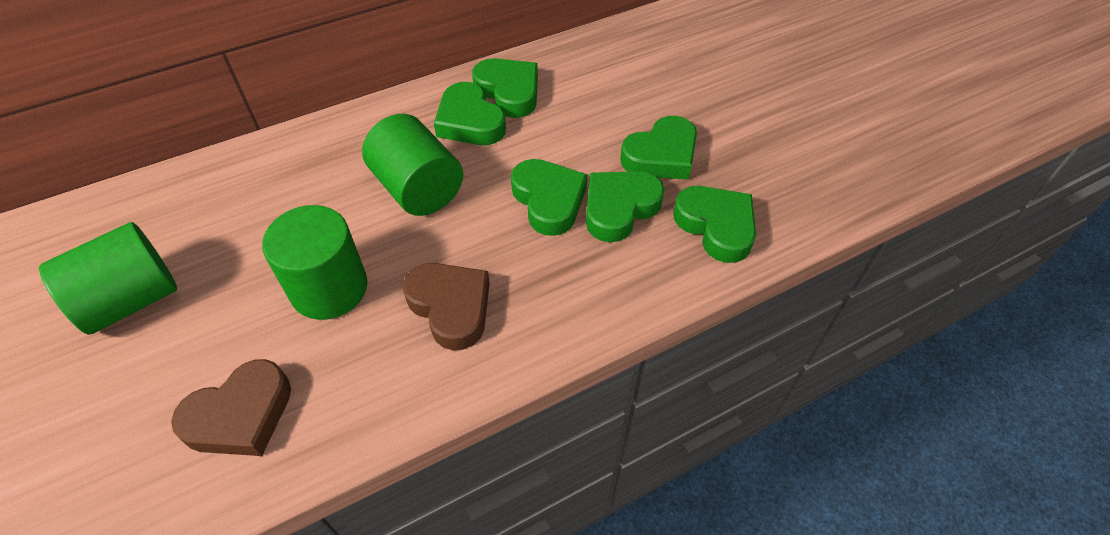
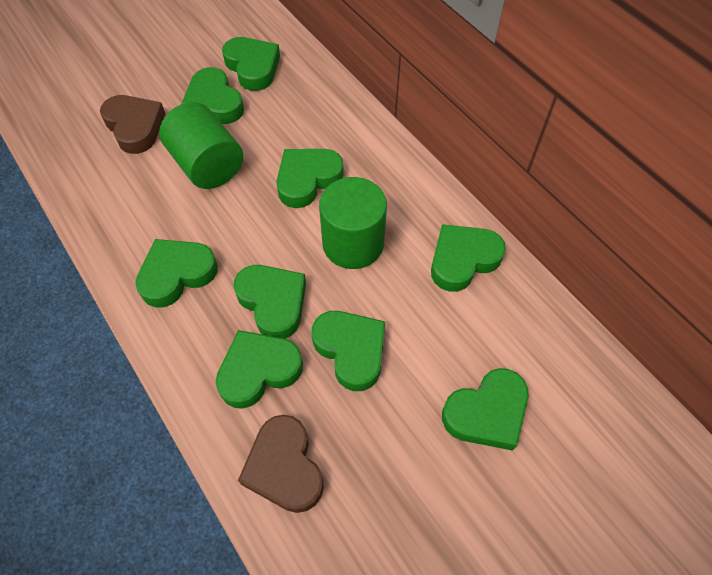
green cylinder: [39,222,177,335] [262,205,368,320] [362,114,463,216] = 3 -> [159,102,243,189] [319,177,387,269] = 2
green heart: [434,82,506,145] [472,58,538,118] [511,159,588,236] [586,171,664,242] [620,116,697,180] [673,186,756,263] = 6 -> [135,239,218,307] [181,67,244,124] [216,330,303,409] [222,37,280,91] [233,265,306,339] [276,149,344,208] [311,311,385,391] [431,224,506,292] [442,368,529,451] = 9

